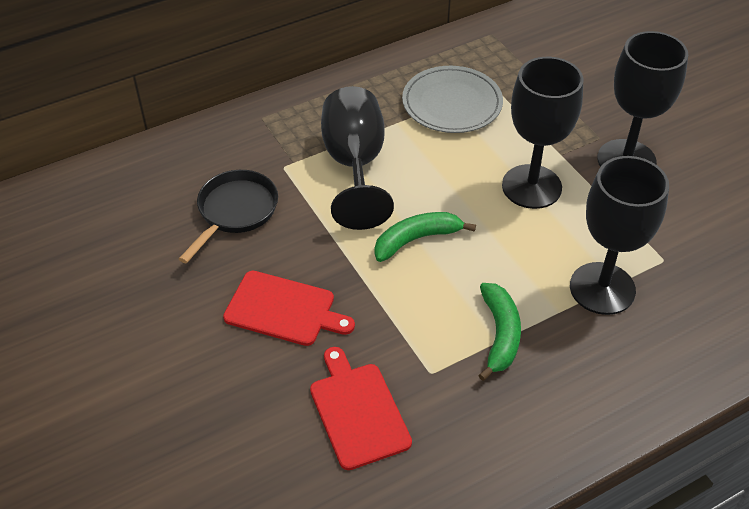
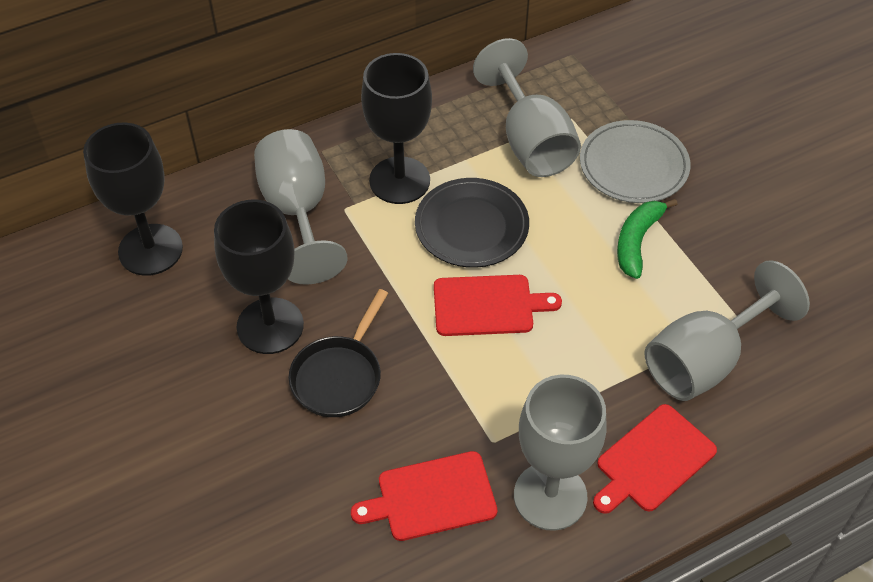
black goblet: [321,86,394,230] [502,57,583,209] [570,156,669,315] [597,31,688,167] = 4 -> [83,123,183,276] [214,200,304,354] [361,53,432,204] = 3
black plate: none = 0 -> [415,178,529,268] = 1
green banana: [374,212,476,262] [478,283,521,381] = 2 -> [617,199,678,279] = 1
grey goblet: none = 0 -> [254,129,348,285] [473,38,581,177] [514,375,607,531] [645,260,810,401] = 4
red cutting board: [223,271,355,346] [310,347,412,470] = 2 -> [351,451,497,541] [434,275,562,336] [593,404,717,514] = 3

